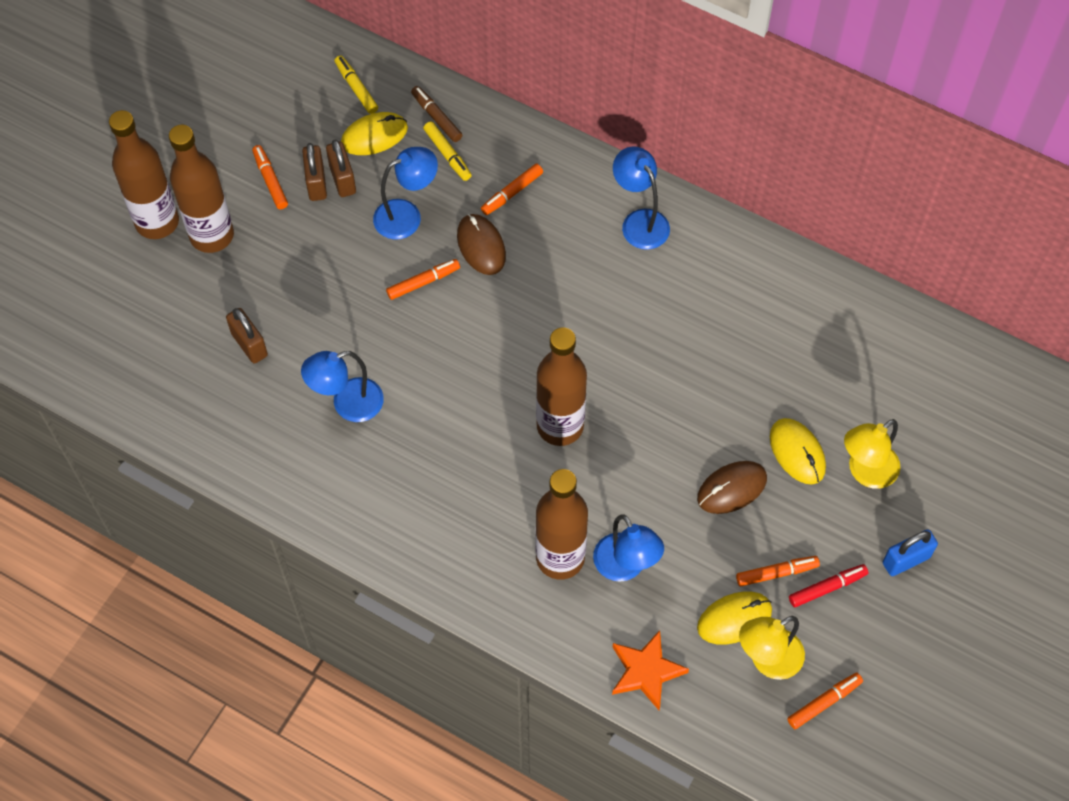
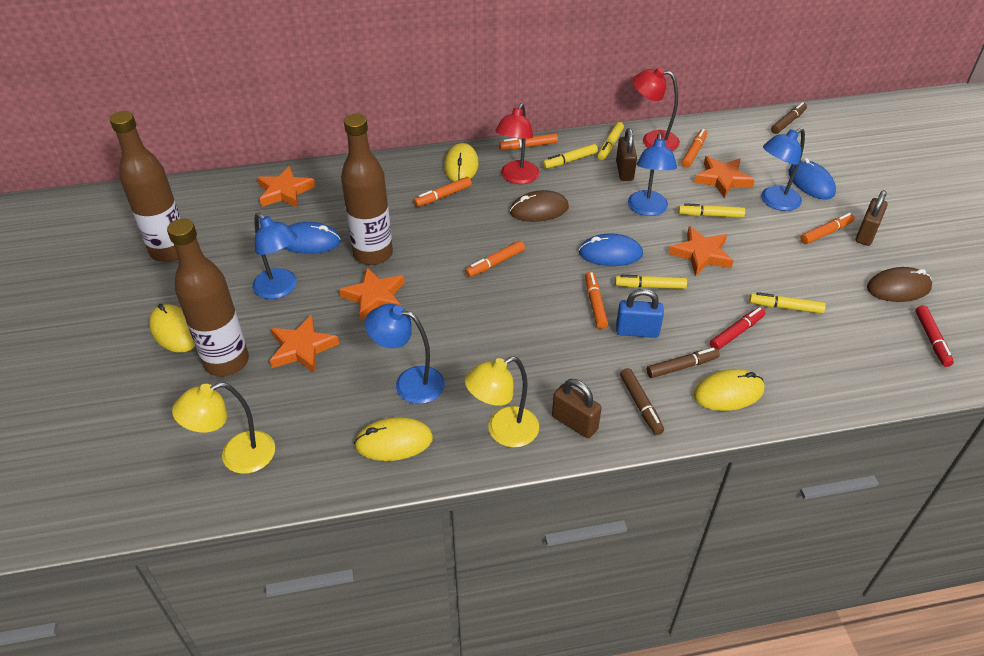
blue mouse: none = 0 -> [284,222,341,254] [579,233,643,266] [788,158,836,200] = 3
brown bottle: [109,110,179,239] [169,125,234,253] [535,469,588,580] [536,328,587,446] = 4 -> [110,111,181,262] [167,219,249,377] [341,114,393,265] = 3
brown marker: [411,86,462,142] = 1 -> [620,368,664,435] [647,348,720,378] [771,102,807,134] = 3
orange marker: [252,145,288,209] [386,259,460,300] [481,164,543,215] [736,556,820,586] [787,673,863,729] = 5 -> [414,177,472,207] [465,241,525,277] [499,133,558,150] [585,272,608,329] [682,129,707,168] [800,213,855,244] = 6
orange star: [612,630,689,710] = 1 -> [257,166,316,208] [270,315,339,373] [339,268,405,321] [668,226,734,276] [694,156,754,198] = 5
red lamp: none = 0 -> [495,103,539,184] [633,67,680,151] = 2
red marker: [789,564,868,607] = 1 -> [710,307,765,350] [915,305,954,367] = 2
yellow marker: [334,55,378,114] [423,121,472,181] = 2 -> [542,144,598,169] [598,122,624,160] [615,275,687,289] [678,203,745,218] [749,292,826,314] = 5
yellow mouse: [341,112,408,155] [697,592,772,645] [770,418,826,485] = 3 -> [149,304,195,353] [354,417,433,461] [444,143,479,182] [693,369,765,411] = 4

